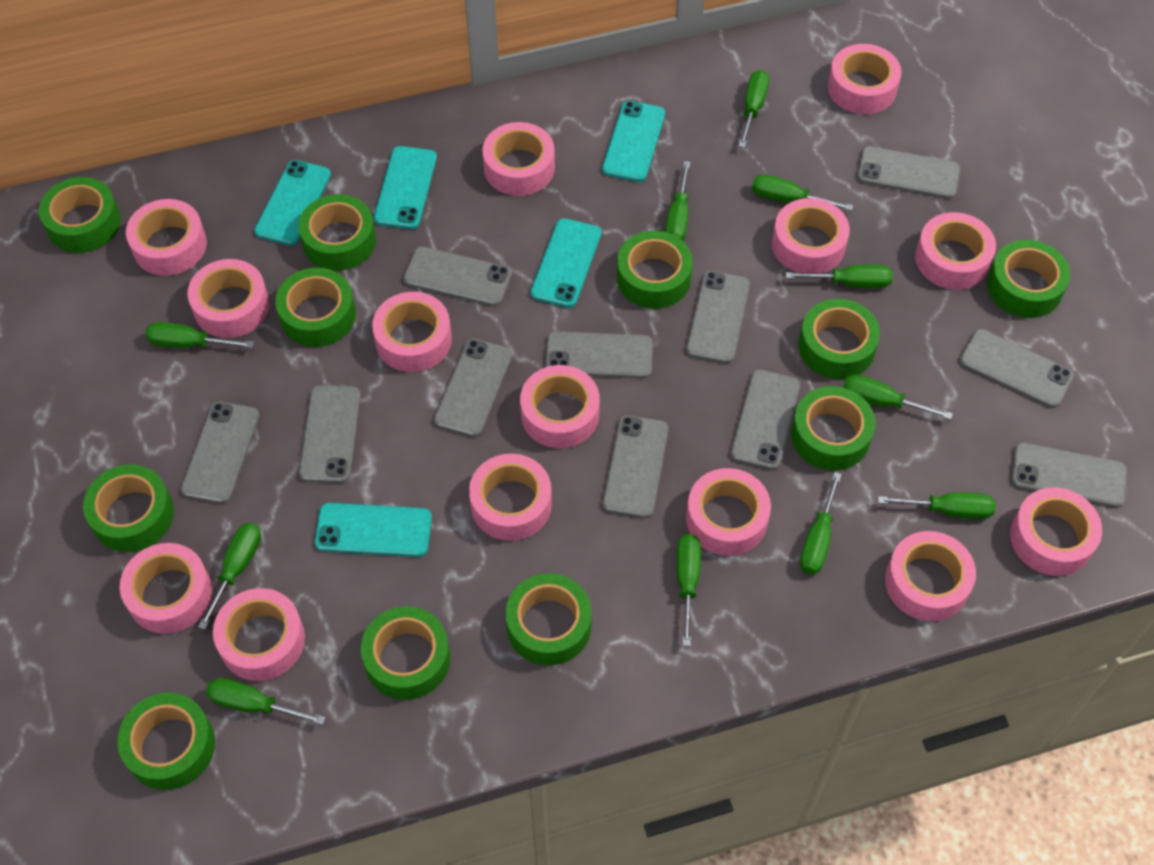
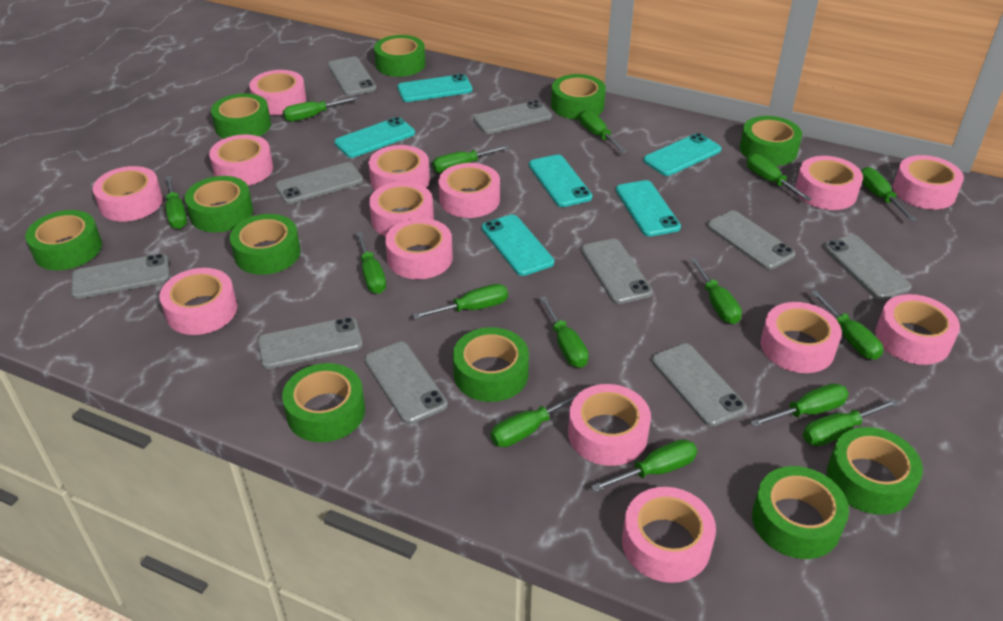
green screwdriver: [145,322,254,348] [198,523,261,629] [206,678,326,725] [665,161,690,241] [677,534,701,646] [739,70,769,148] [752,174,853,211] [785,264,892,288] [800,472,842,574] [843,374,953,420] [878,492,995,519] = 11 -> [165,176,187,229] [283,96,358,122] [356,232,386,294] [413,284,508,319] [432,145,509,173] [491,390,583,447] [540,296,589,368] [580,110,628,153] [591,439,697,492] [690,258,742,324] [747,154,812,201] [750,383,849,427] [803,399,899,446] [811,290,883,360] [861,167,916,221] = 15
grey phone: [181,402,260,503] [299,385,361,483] [403,247,512,306] [434,339,512,437] [545,331,653,378] [603,415,668,518] [686,271,750,363] [731,369,800,470] [857,146,960,199] [959,329,1074,408] [1011,443,1127,508] = 11 -> [71,254,170,299] [258,317,363,369] [275,162,363,204] [328,57,377,96] [364,342,448,424] [473,100,552,134] [581,239,653,304] [652,343,747,427] [707,210,795,270] [824,235,912,300] = 10
turquoise phone: [254,160,331,245] [315,503,432,557] [374,146,437,229] [530,218,601,308] [602,101,665,182] = 5 -> [334,117,415,158] [397,74,473,102] [482,215,554,276] [529,154,592,207] [616,180,681,237] [643,133,721,176] = 6

